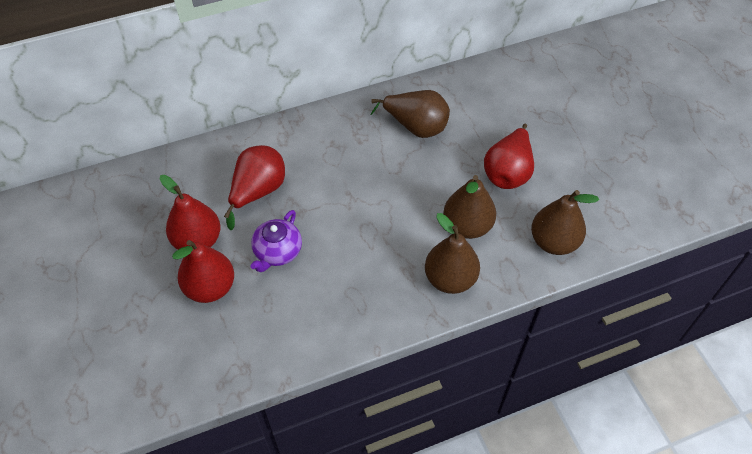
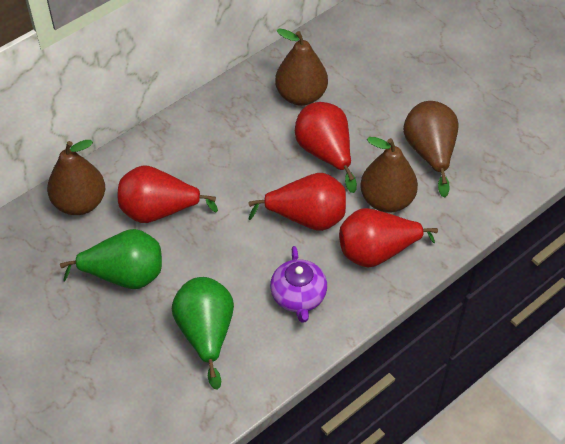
green pear: none = 0 -> [60,229,162,289] [172,277,234,390] = 2

